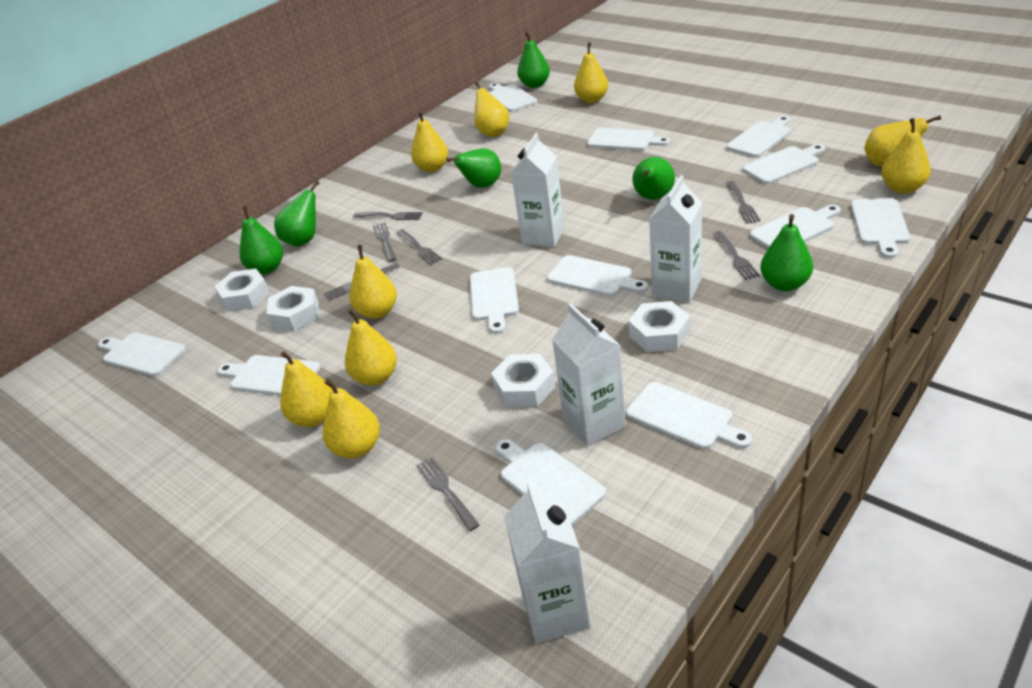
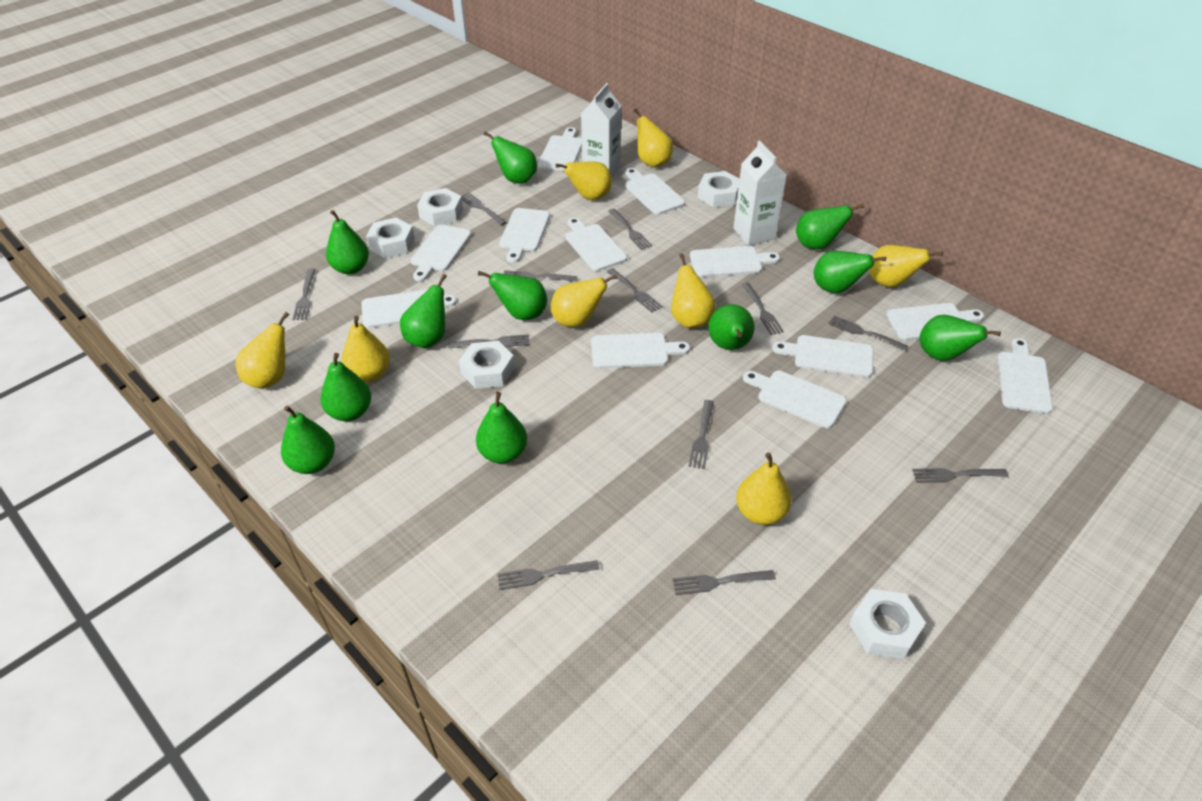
green pear: [240,206,283,274] [274,180,319,247] [446,148,501,188] [517,31,550,88] [632,157,675,200] [760,214,813,291] = 6 -> [281,405,335,474] [321,353,371,421] [326,210,369,274] [400,274,447,349] [476,392,527,464] [478,271,547,320] [484,131,537,184] [708,304,755,350] [796,204,864,249] [814,251,886,293] [920,315,1001,361] = 11
grey fork: [324,263,400,301] [353,212,423,220] [373,222,396,262] [396,229,442,265] [416,457,479,531] [714,231,760,280] [727,181,761,224] = 7 -> [292,268,316,320] [448,334,530,348] [462,192,507,226] [497,560,600,590] [503,270,577,282] [607,268,663,313] [608,209,652,250] [672,570,776,595] [689,400,714,469] [742,282,784,335] [828,316,909,352] [912,468,1009,483] = 12
white carton: [504,481,591,643] [511,133,565,247] [552,304,626,446] [649,175,703,303] = 4 -> [581,83,621,178] [733,140,787,246] = 2
white nut: [214,269,270,312] [266,286,319,331] [491,354,555,407] [629,301,690,352] = 4 -> [366,218,415,258] [417,188,463,226] [459,341,515,389] [698,171,739,207] [849,589,926,659] = 5
yellow pear: [280,351,332,427] [323,379,380,458] [345,309,397,386] [350,245,397,319] [411,111,448,172] [474,81,509,137] [574,43,608,103] [864,115,941,167] [881,118,931,194] = 9 -> [235,312,289,389] [341,316,390,382] [551,274,617,327] [555,162,612,200] [634,108,673,168] [671,253,716,328] [736,452,792,525] [869,245,943,287] = 8

